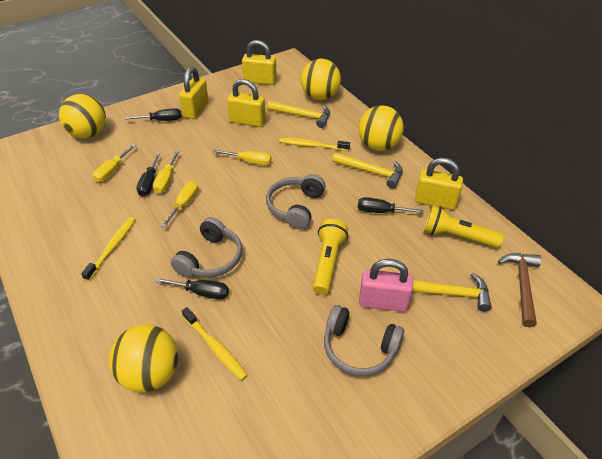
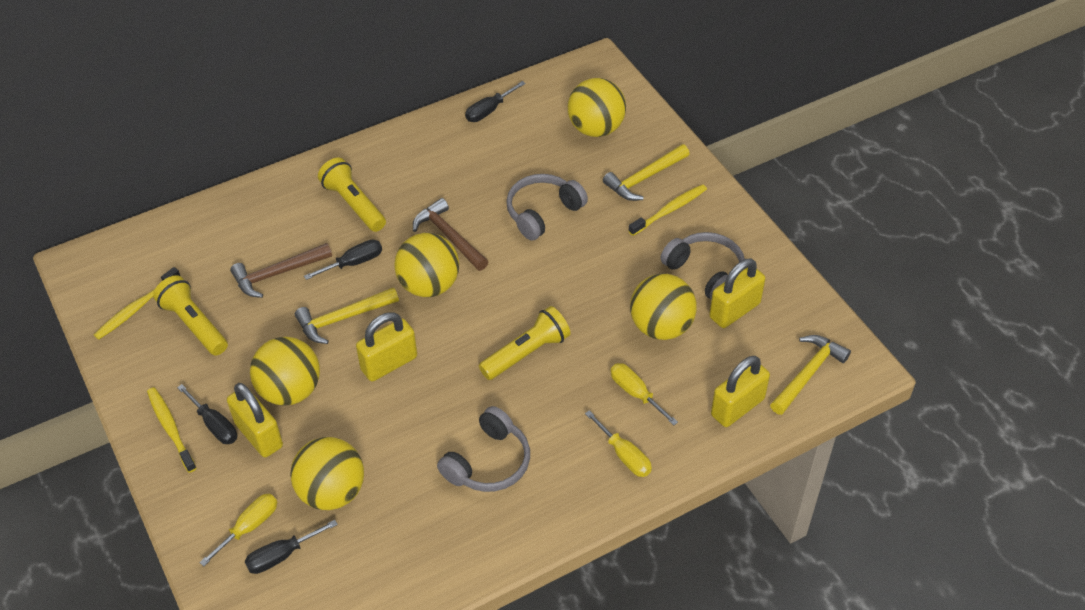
brown hammer: [498,253,541,327] = 1 -> [230,243,332,298] [413,198,489,271] = 2
pink padlock: [359,259,413,312] = 1 -> none = 0
yellow ball: [59,94,106,138] [109,324,178,393] [301,59,341,100] [359,105,404,151] = 4 -> [250,337,320,406] [290,437,364,510] [394,233,459,297] [568,78,626,137] [630,274,697,340] = 5
yellow flashlight: [312,219,348,295] [424,205,504,248] = 2 -> [153,275,228,356] [318,158,386,232] [479,306,570,380] = 3
yellow screwdriver: [93,144,136,182] [153,151,180,193] [161,181,198,227] [213,150,271,165] = 4 -> [199,494,277,566] [585,410,652,477] [611,363,678,425] = 3

